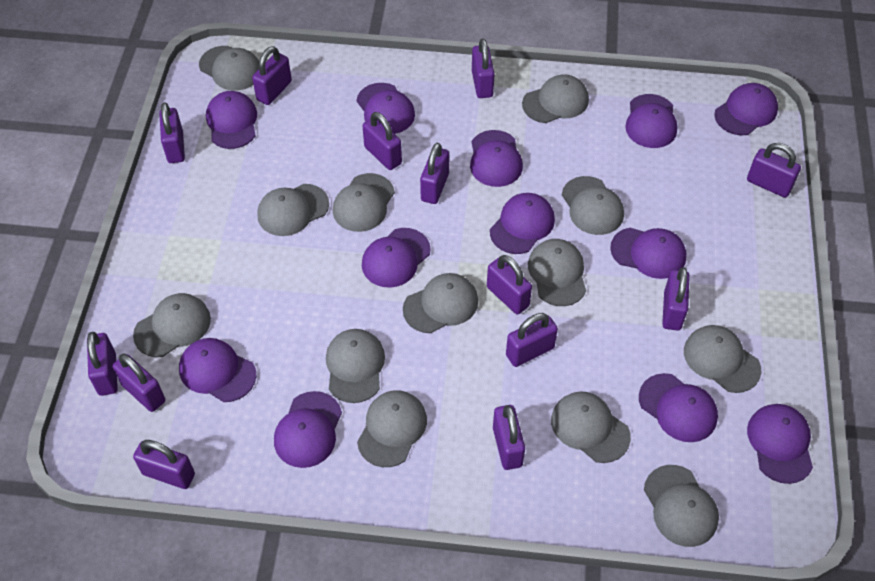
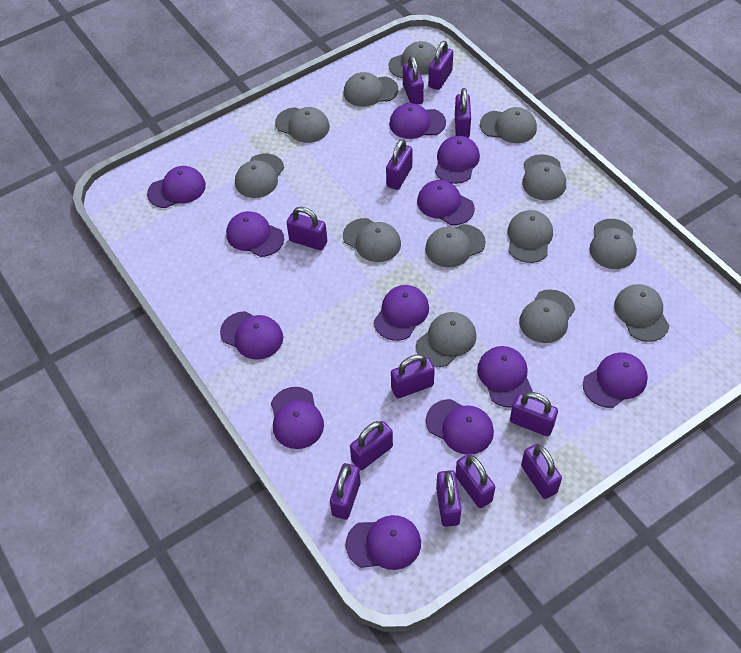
purple padlock: [87,332,118,396] [113,354,165,412] [133,440,195,489] [159,102,185,163] [252,46,292,105] [363,112,402,170] [420,143,449,204] [472,38,495,98] [487,255,532,314] [493,405,525,470] [506,313,558,367] [662,267,690,331] [747,143,801,198] = 13 -> [287,207,327,250] [330,463,361,520] [350,421,393,470] [386,139,412,190] [391,355,435,398] [403,56,424,104] [428,41,453,90] [436,470,461,527] [455,88,471,138] [455,453,495,508] [510,392,558,436] [521,444,562,499] = 12

